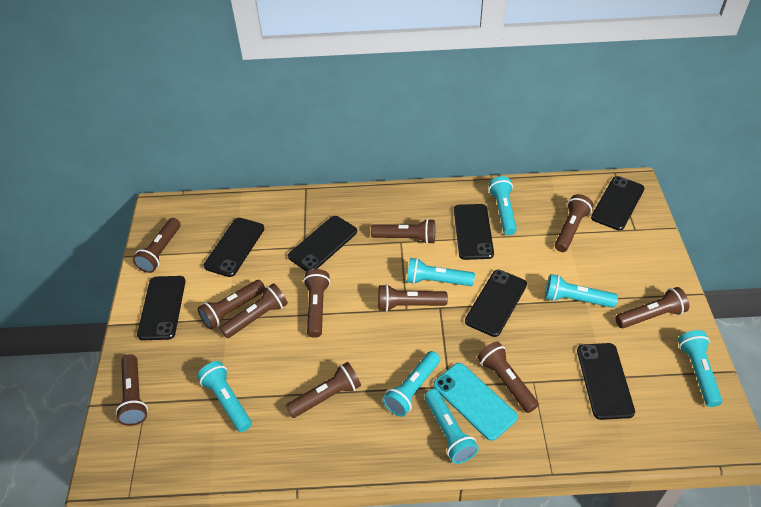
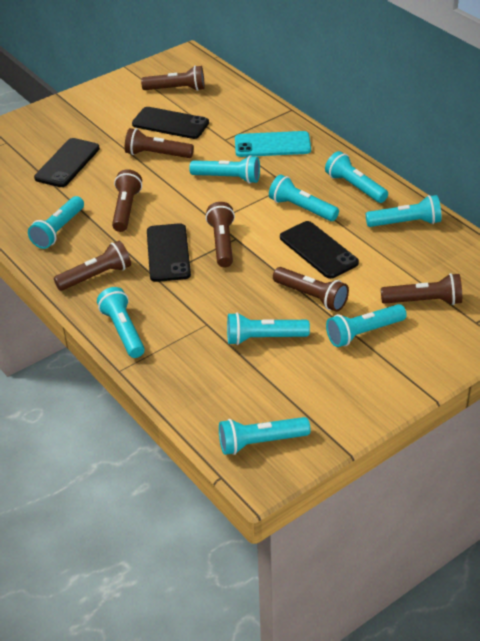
black phone: [137,276,186,340] [204,218,264,277] [288,216,357,272] [454,204,494,260] [465,270,527,337] [577,343,635,420] [591,176,644,231] = 7 -> [34,138,100,187] [132,107,209,139] [147,223,191,282] [280,221,359,279] = 4
brown flashlight: [116,354,148,426] [133,218,181,273] [198,280,265,329] [220,283,288,338] [286,362,361,418] [303,269,330,338] [371,219,435,244] [378,284,448,312] [477,341,539,413] [555,194,593,252] [615,287,689,328] = 11 -> [54,241,131,291] [112,169,142,232] [125,128,194,158] [141,66,205,91] [206,202,235,268] [273,267,349,312] [381,273,462,305] = 7
turquoise flashlight: [197,361,252,432] [382,351,440,417] [406,258,475,286] [424,389,479,464] [488,176,517,235] [545,274,618,308] [678,330,722,407] = 7 -> [28,196,84,249] [97,287,145,358] [189,155,260,184] [219,417,310,455] [227,312,310,345] [269,175,339,221] [325,151,388,203] [326,304,406,347] [366,195,442,227] = 9

